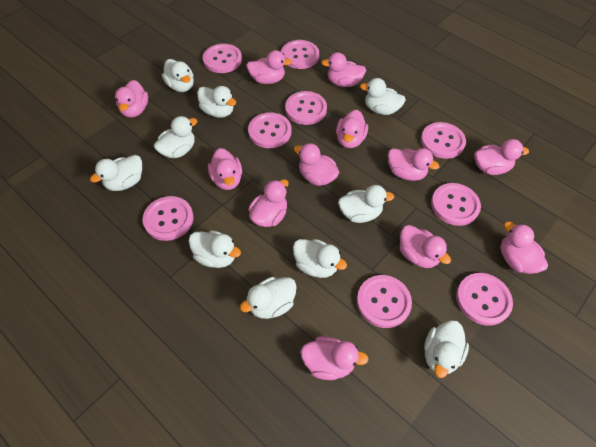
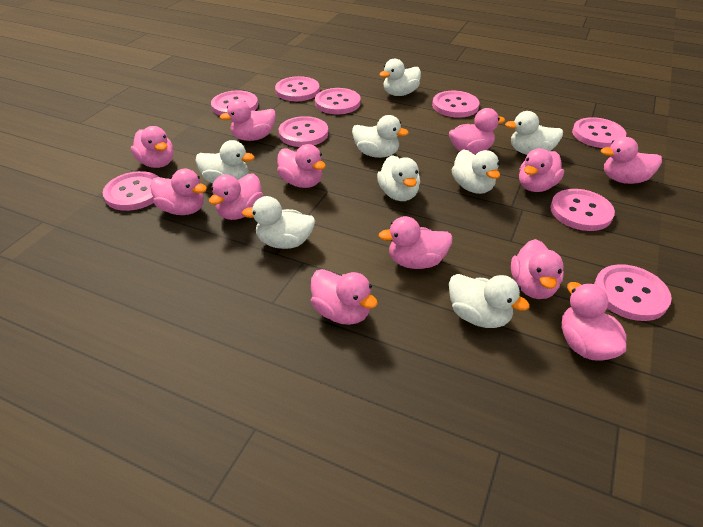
white duck: [90,155,142,191] [154,116,197,158] [162,59,194,92] [189,230,241,268] [197,86,236,118] [240,277,297,319] [293,239,347,278] [338,185,394,223] [360,78,406,115] [424,320,469,378] = 10 -> [196,140,255,183] [242,196,315,249] [352,115,409,158] [377,155,420,201] [379,59,421,96] [449,274,530,328] [452,150,500,194] [505,111,563,155] = 8

